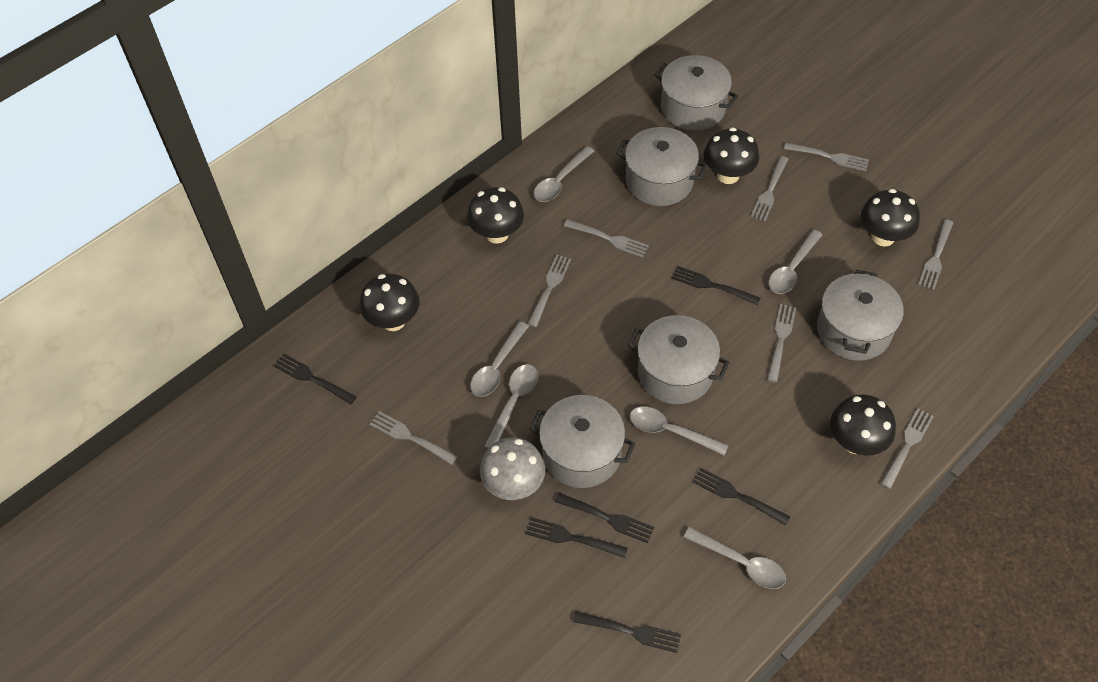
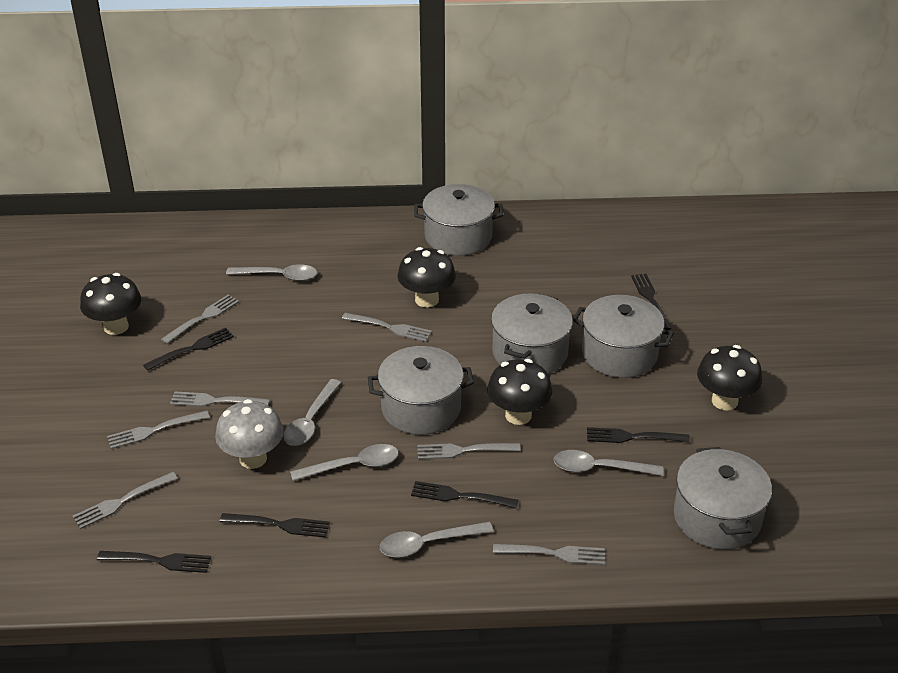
black mushroom: [359,274,419,331] [467,187,524,244] [704,127,759,184] [830,395,896,455] [861,189,920,247] = 5 -> [80,273,141,335] [397,247,456,308] [487,359,552,425] [697,345,762,411] = 4
grey fork: [369,411,458,465] [528,254,571,328] [564,219,649,258] [751,156,789,222] [767,304,796,383] [784,142,869,171] [880,408,934,489] [918,219,954,290] = 8 -> [73,472,178,529] [107,411,210,449] [161,295,239,344] [170,391,270,407] [342,313,432,342] [417,443,521,459] [493,544,605,565] = 7
grey spoon: [470,321,529,397] [484,364,538,448] [534,146,594,202] [630,406,729,456] [683,527,786,589] [768,230,823,294] = 6 -> [226,264,317,281] [283,379,341,446] [290,444,399,481] [380,522,494,558] [553,450,664,476] = 5

